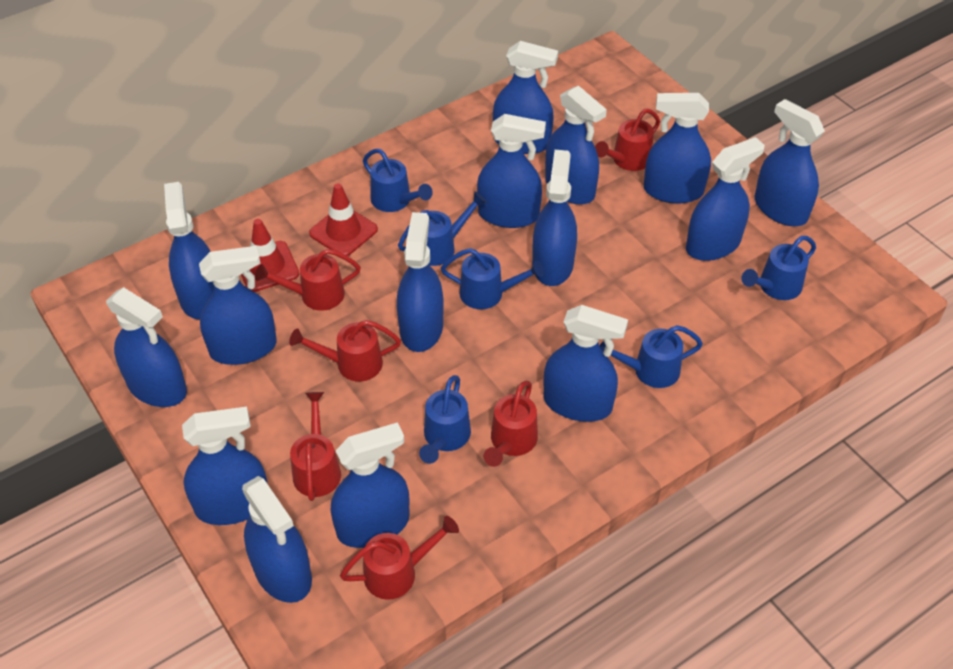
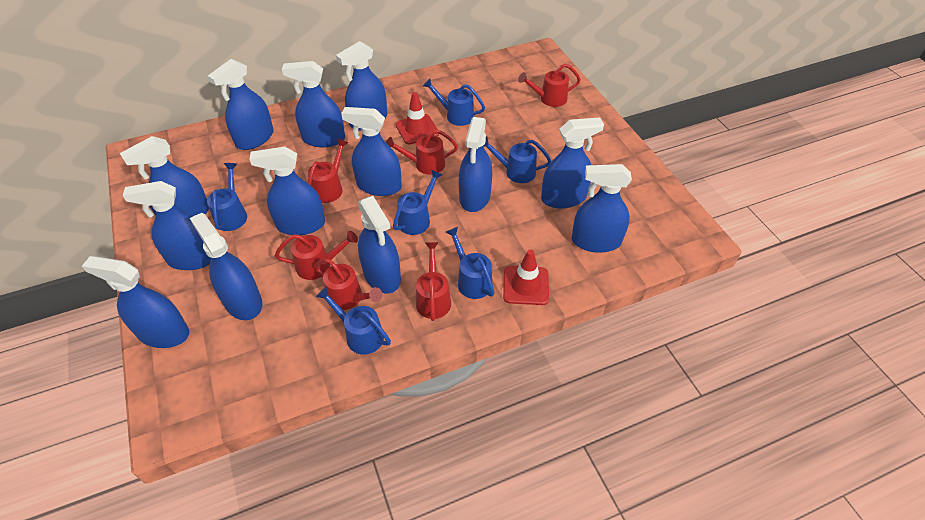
blue spray bottle: [106,287,187,407] [164,182,214,319] [182,407,268,525] [199,246,277,365] [242,476,312,603] [331,422,409,548] [397,212,444,352] [477,114,546,228] [493,41,558,154] [532,150,577,286] [544,305,628,422] [545,85,607,205] [644,93,711,204] [686,137,765,261] [755,99,825,226] = 15 -> [82,256,189,348] [120,136,209,216] [123,181,211,270] [190,213,262,320] [208,59,274,150] [249,147,325,235] [282,61,345,147] [336,41,387,130] [341,107,402,196] [358,196,401,294] [459,117,492,212] [541,117,604,208] [572,164,632,253] = 13

